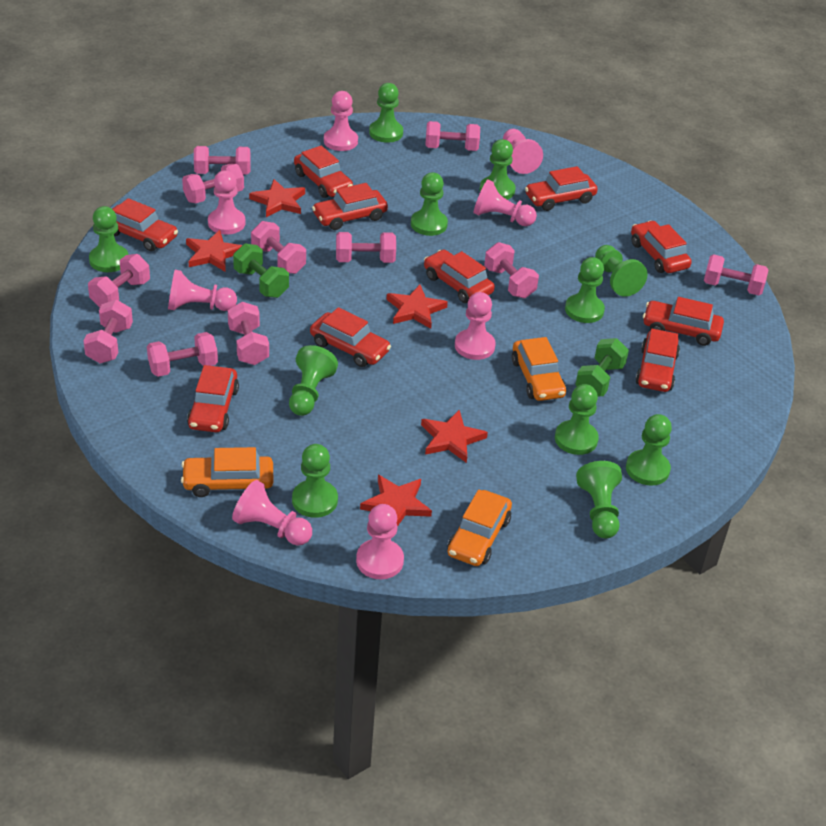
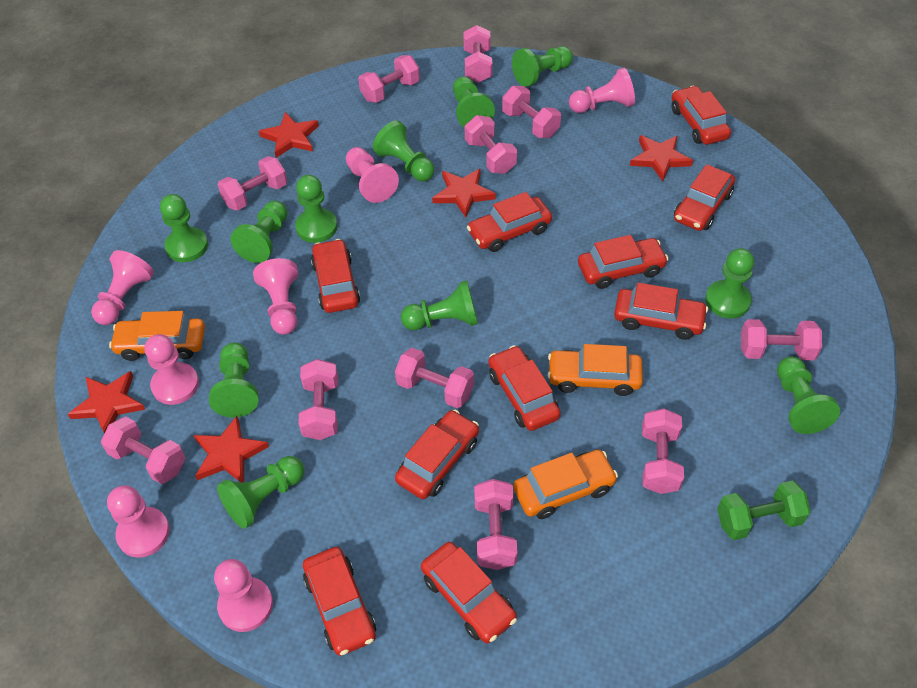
green dumbbell: [233,243,289,298] [575,338,629,396] = 2 -> [717,481,811,540] = 1
pink pawn: [168,270,237,311] [208,170,246,235] [232,480,312,546] [324,91,358,151] [356,504,404,579] [455,292,495,360] [473,180,537,226] [503,129,543,174] = 8 -> [91,250,154,325] [107,485,170,558] [145,334,199,405] [214,559,273,632] [253,258,298,335] [346,147,399,203] [569,68,635,113] = 7

